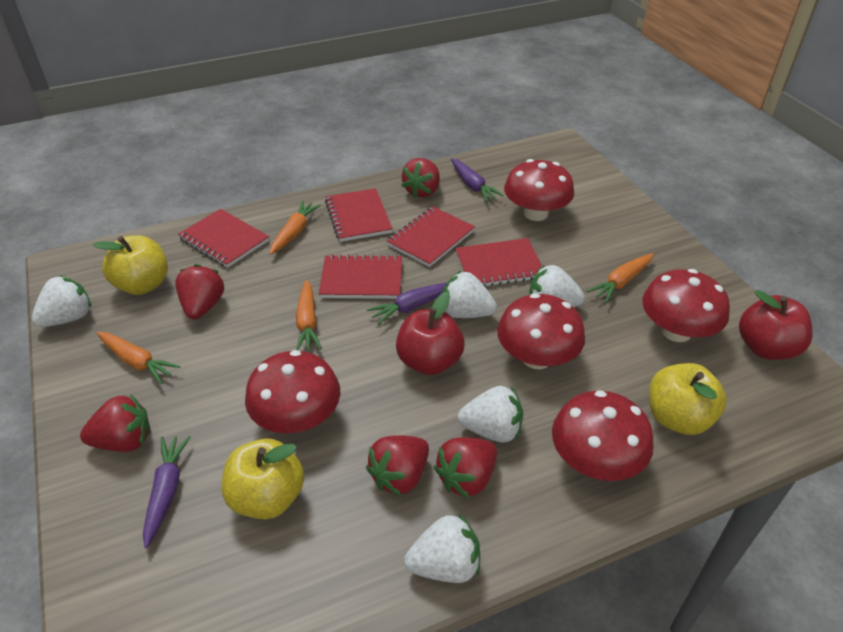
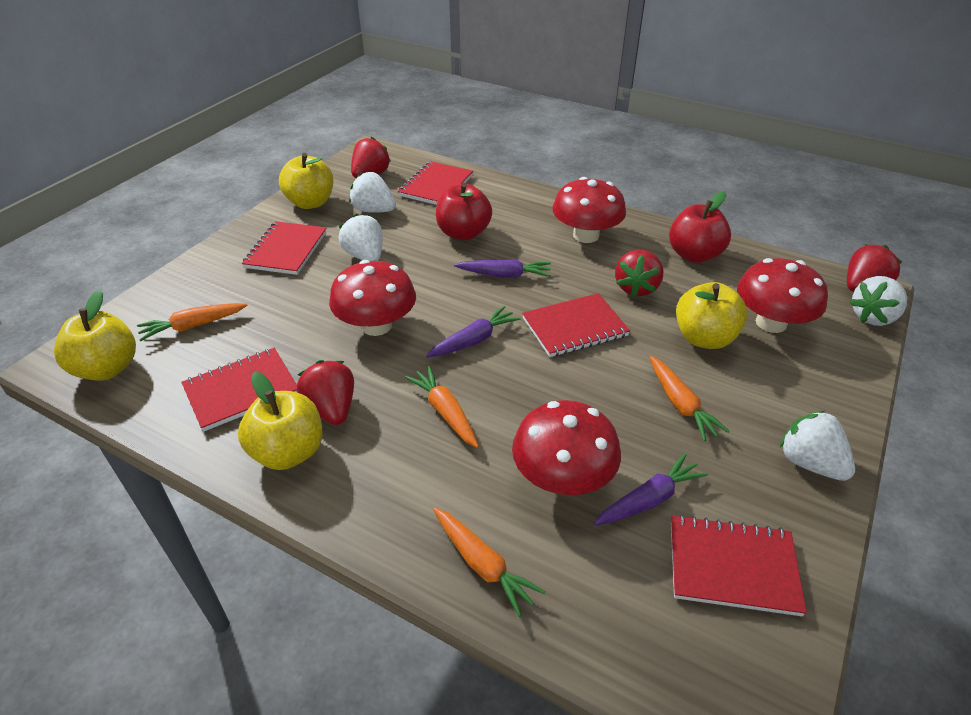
red mushroom: [245,350,340,433] [497,293,585,369] [504,159,574,221] [552,390,654,481] [642,269,730,342] = 5 -> [329,260,416,336] [512,400,621,495] [552,177,626,243] [737,258,828,333] = 4
red strawberry: [80,394,151,452] [175,264,224,319] [366,435,429,496] [401,158,440,198] [434,437,497,498] = 5 -> [297,360,354,425] [351,137,391,178] [615,250,663,298] [847,244,902,292] = 4
white strawberry: [32,275,91,327] [404,513,480,583] [443,271,497,318] [457,386,523,443] [530,265,585,307] = 5 -> [339,214,383,261] [349,172,396,213] [780,411,855,481] [850,276,907,326] = 4
yellow apple: [93,235,168,295] [222,439,305,519] [649,363,727,435] = 3 -> [54,290,136,381] [238,372,322,470] [279,153,333,209] [676,282,748,349] = 4

